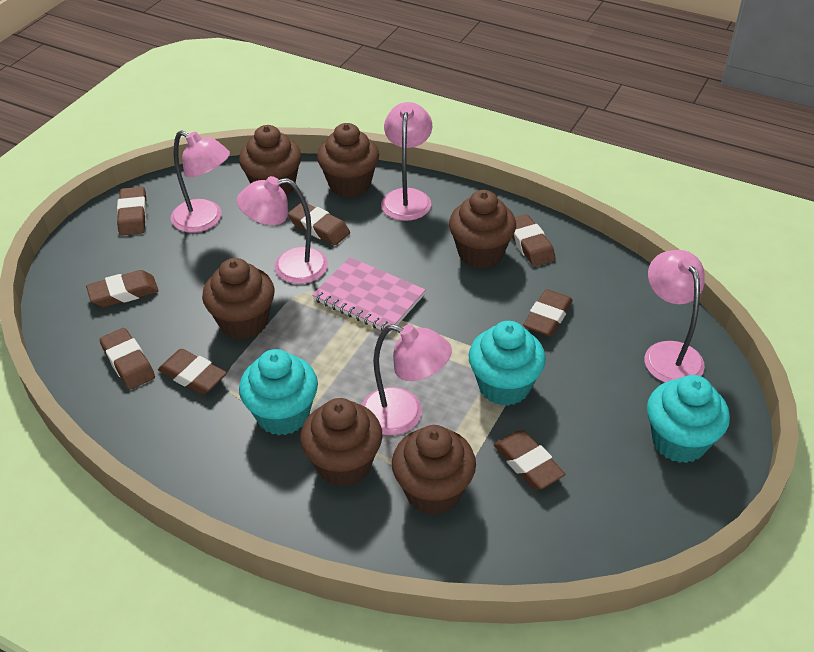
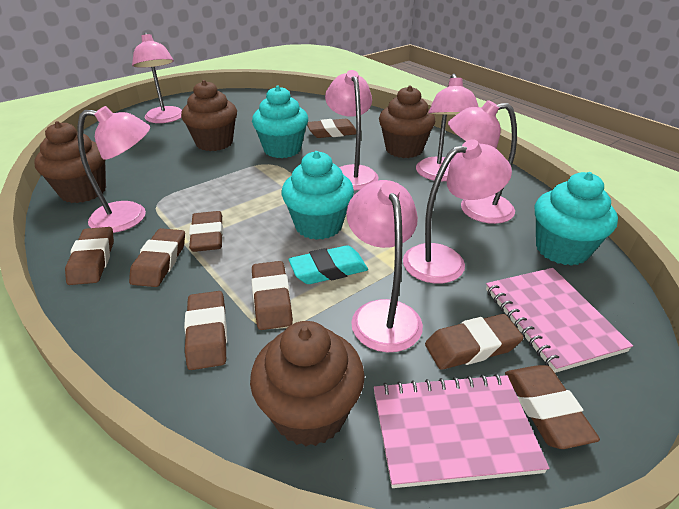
brown cupcake: [202,258,275,340] [239,125,301,195] [300,398,383,487] [317,123,379,198] [392,425,476,515] [449,190,516,268] = 6 -> [34,121,106,203] [181,80,237,151] [250,321,365,446] [379,85,435,158] = 4
pink lamp: [171,130,230,233] [237,176,328,284] [362,324,452,435] [381,102,432,221] [644,250,705,382] = 5 -> [77,106,150,233] [132,32,182,123] [325,70,379,190] [346,180,423,352] [403,139,512,284] [416,74,479,181] [448,100,517,224] = 7
pink notebook: [312,257,426,334] = 1 -> [374,374,549,488] [486,268,633,373] = 2
turquoise eraser: none = 0 -> [289,245,368,284] = 1

